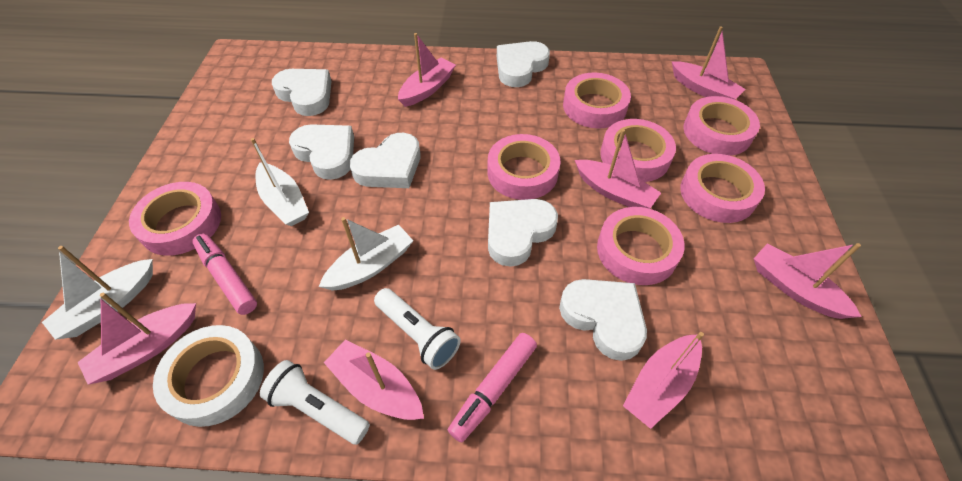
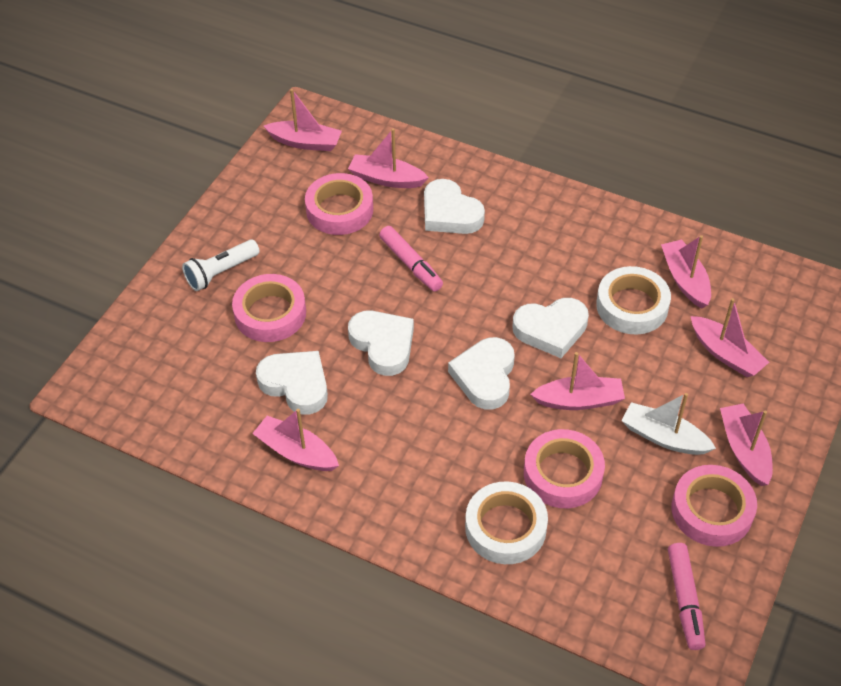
pink tape: [129,182,221,256] [487,134,560,200] [563,73,631,128] [597,207,685,285] [600,119,676,182] [680,154,765,223] [683,96,760,156] = 7 -> [232,274,306,342] [305,173,373,235] [524,429,605,508] [672,465,757,547] = 4
white boat: [42,246,153,340] [251,138,309,226] [319,217,413,291] = 3 -> [621,393,716,455] = 1
white flashlight: [260,360,370,445] [374,288,461,370] = 2 -> [182,239,260,291] = 1
white heart: [272,69,332,116] [289,124,354,180] [349,133,420,188] [488,199,558,267] [497,41,550,87] [559,279,647,361] = 6 -> [256,351,328,414] [348,311,414,376] [424,179,485,234] [448,337,515,410] [513,298,589,358] = 5
white tape: [153,325,264,427] = 1 -> [465,482,548,564] [596,266,671,335] = 2

